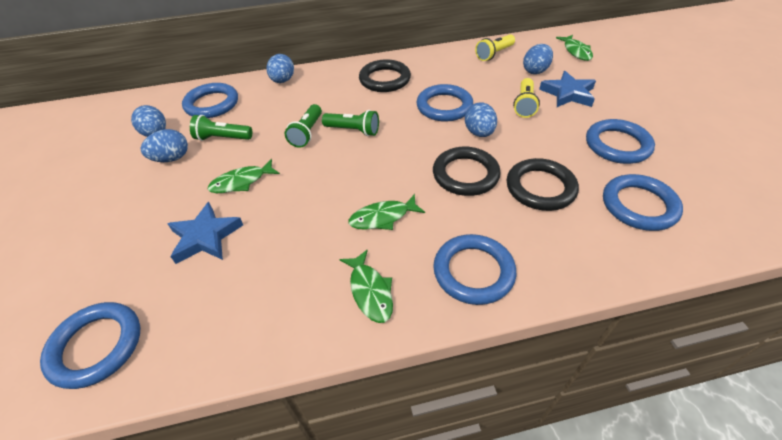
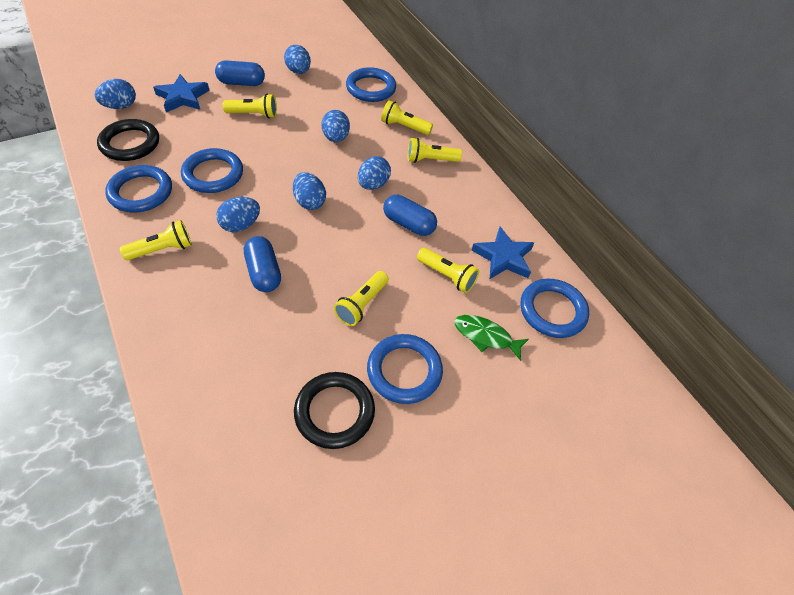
black ring: [359,59,411,92] [433,147,501,196] [507,158,579,211] = 3 -> [97,119,159,161] [294,372,375,449] = 2
blue capsule: none = 0 -> [215,60,265,86] [244,236,281,292] [383,195,437,236] = 3
blue egg: [131,105,166,137] [140,129,188,162] [266,54,294,83] [465,103,497,137] [523,44,553,74] = 5 -> [95,79,136,109] [216,197,260,232] [284,45,311,74] [293,172,326,210] [322,110,350,142] [358,156,391,190] = 6
blue ring: [40,302,140,389] [182,83,238,118] [417,84,473,122] [433,234,516,305] [586,119,655,164] [603,174,683,231] = 6 -> [105,165,172,212] [181,148,243,193] [346,67,396,102] [367,334,443,404] [520,279,589,338] = 5
green fish: [208,159,280,193] [340,249,393,323] [348,194,425,230] [556,35,593,61] = 4 -> [454,315,529,361] = 1
green flashlight: [190,115,252,141] [285,104,322,148] [322,110,379,136] = 3 -> none = 0
yellow flashlight: [475,34,515,61] [513,78,540,118] = 2 -> [120,220,192,260] [223,94,277,118] [334,271,389,326] [381,100,433,135] [408,138,462,163] [417,248,479,293] = 6

